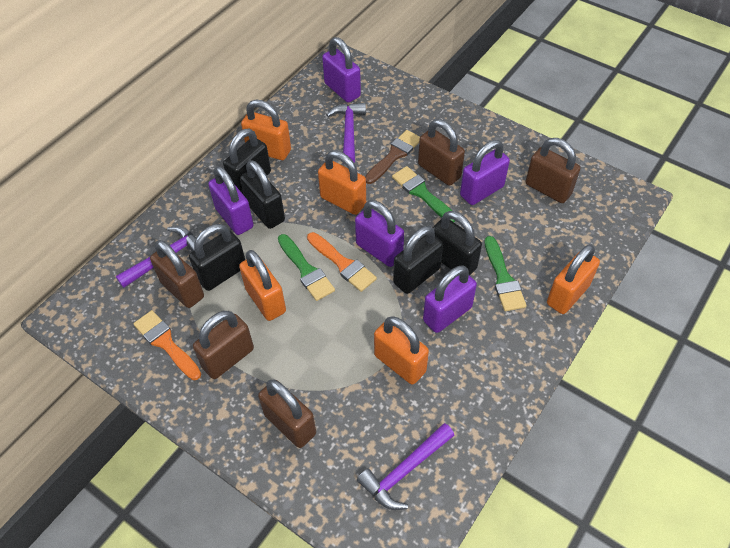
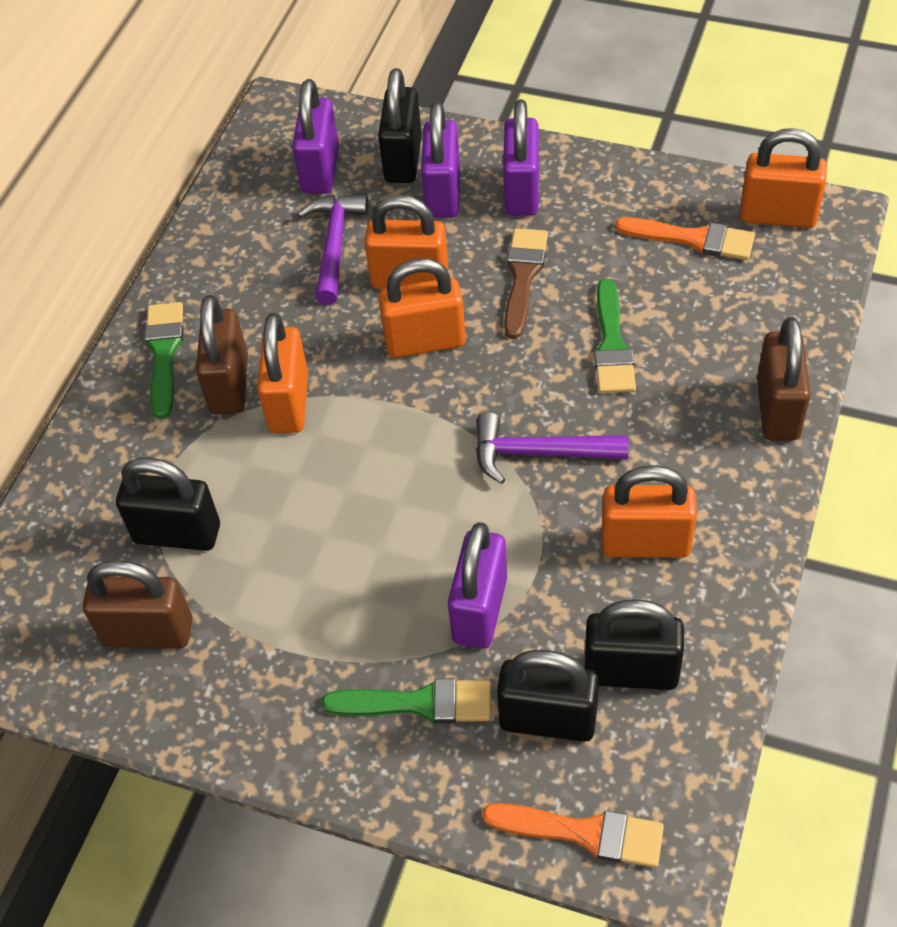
black padlock: [189,224,245,291] [223,129,271,195] [240,160,285,229] [393,226,443,294] [433,211,482,275] = 5 -> [116,458,220,551] [378,68,422,183] [497,650,599,742] [584,599,684,690] = 4
brown padlock: [150,240,204,308] [193,311,254,379] [258,379,316,448] [418,119,465,186] [526,138,580,203] = 5 -> [83,560,192,648] [196,295,248,415] [757,317,811,441] = 3
purple hammer: [116,226,204,288] [326,103,366,163] [357,423,455,510] = 3 -> [298,194,368,305] [476,412,628,484] = 2
purple padlock: [208,166,254,235] [322,37,361,103] [355,200,404,267] [423,266,477,333] [460,140,510,205] = 5 -> [292,79,339,194] [421,102,460,218] [448,522,507,649] [503,99,539,216] = 4

